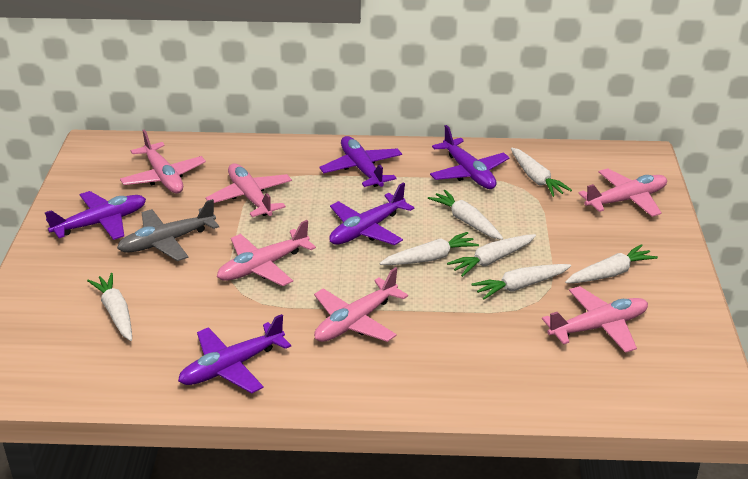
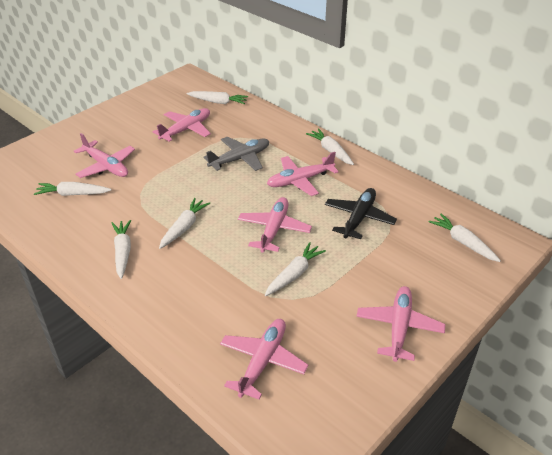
black plane: none = 0 -> [325,188,397,239] = 1
purple plane: [45,191,146,240] [178,314,291,394] [319,136,402,187] [329,182,414,245] [430,125,510,189] = 5 -> none = 0

